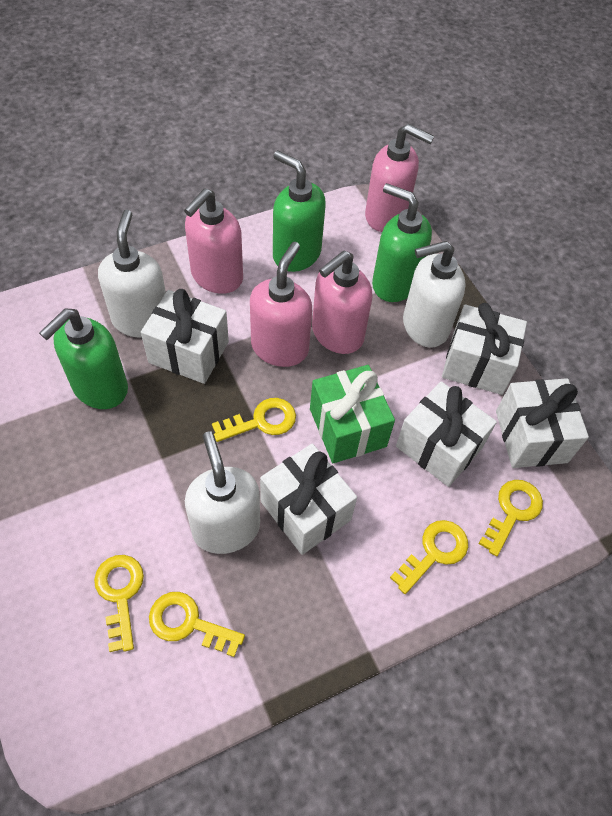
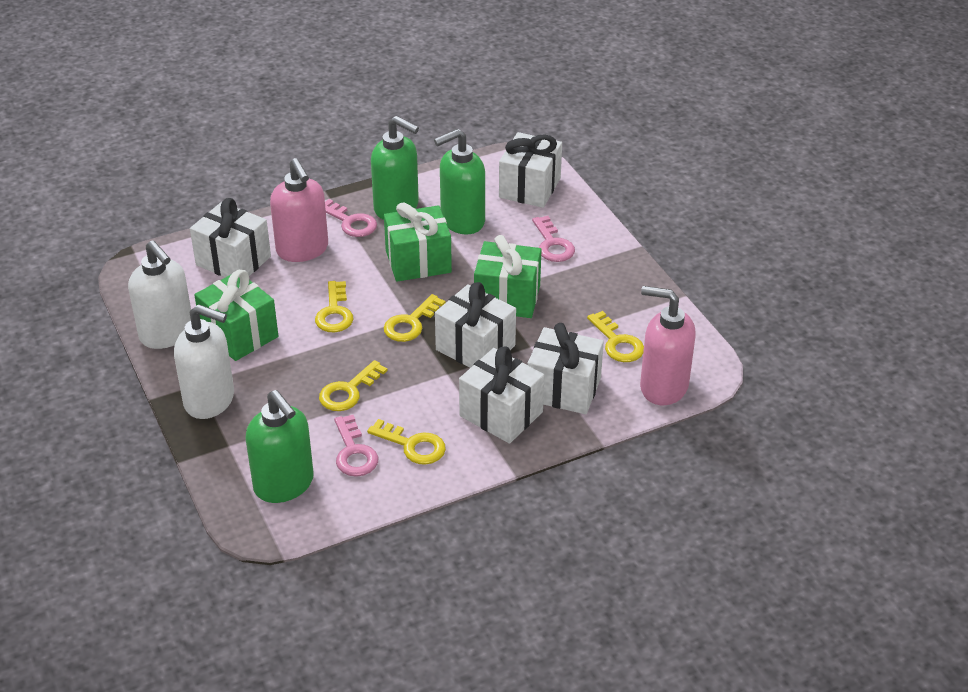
green gift: [310,365,395,463] = 1 -> [194,270,278,361] [384,202,452,282] [474,235,542,318] = 3
pink key: none = 0 -> [325,199,377,237] [334,415,378,477] [532,216,575,262] = 3
pink soap dispenser: [184,188,243,294] [250,242,312,367] [312,251,373,354] [365,124,434,232] = 4 -> [270,158,328,262] [640,286,696,405] = 2
white soap dispenser: [98,210,166,337] [185,431,260,554] [403,241,466,348] = 3 -> [128,240,191,349] [174,304,234,419] = 2

